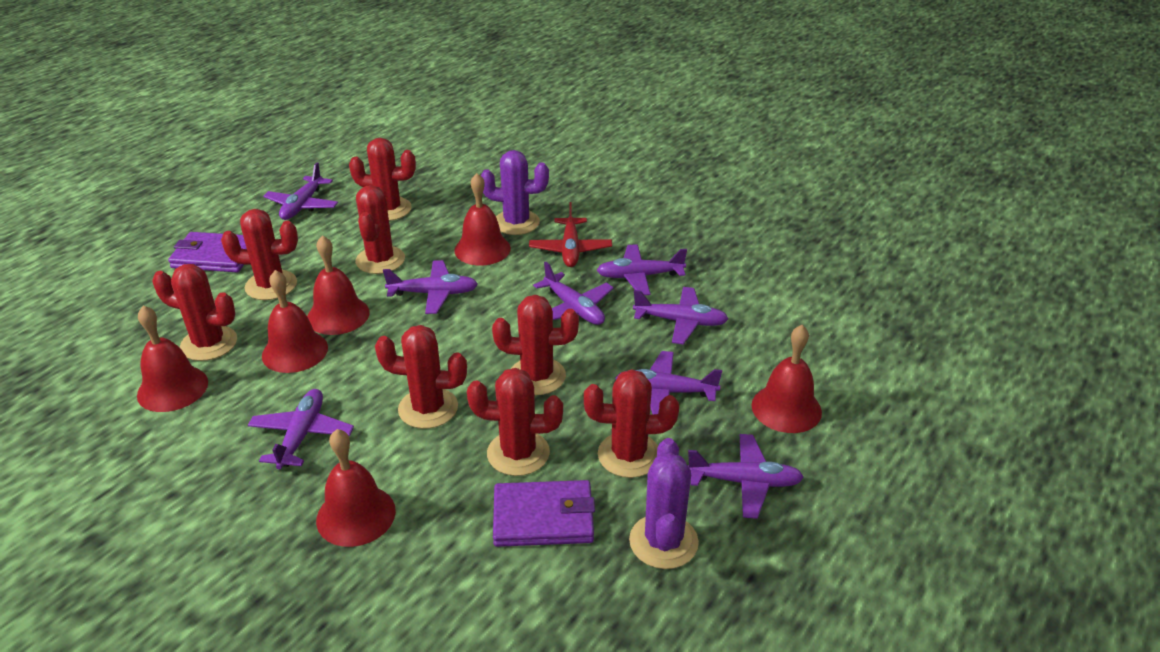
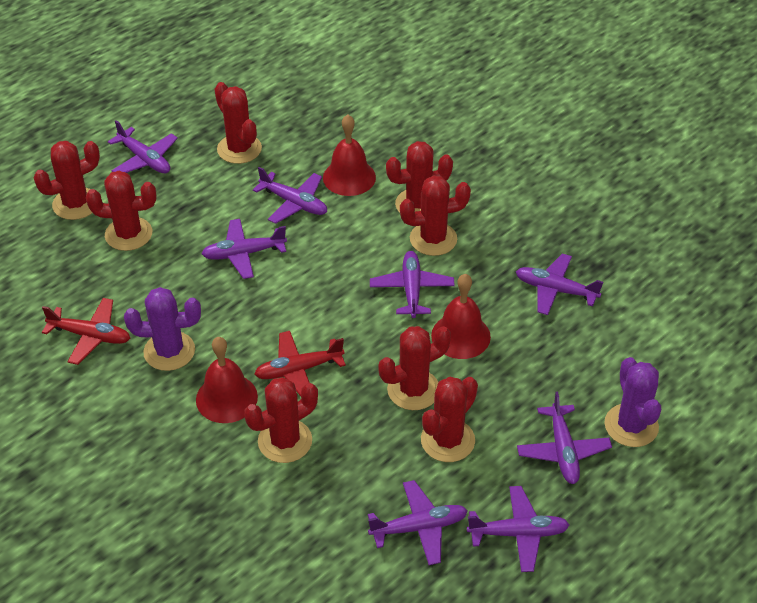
purple wallet: [168,232,247,272] [493,480,595,547] = 2 -> none = 0
red bell: [137,306,208,412] [262,270,328,373] [307,235,370,335] [316,429,396,547] [454,173,511,266] [752,325,822,433] = 6 -> [196,337,258,423] [323,115,376,196] [431,274,491,359] = 3
red plane: [529,202,612,267] = 1 -> [42,298,130,365] [254,331,346,397] = 2

